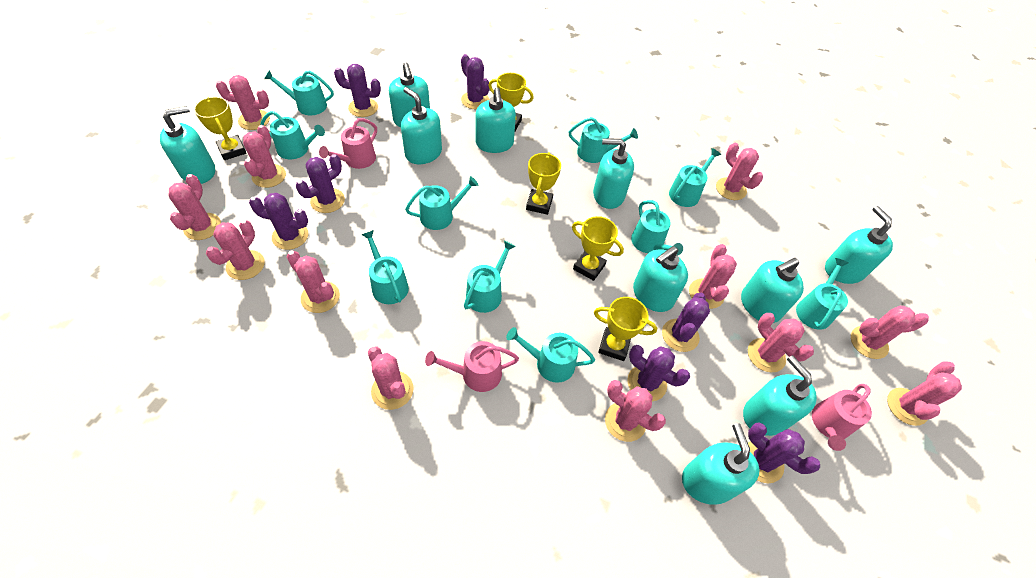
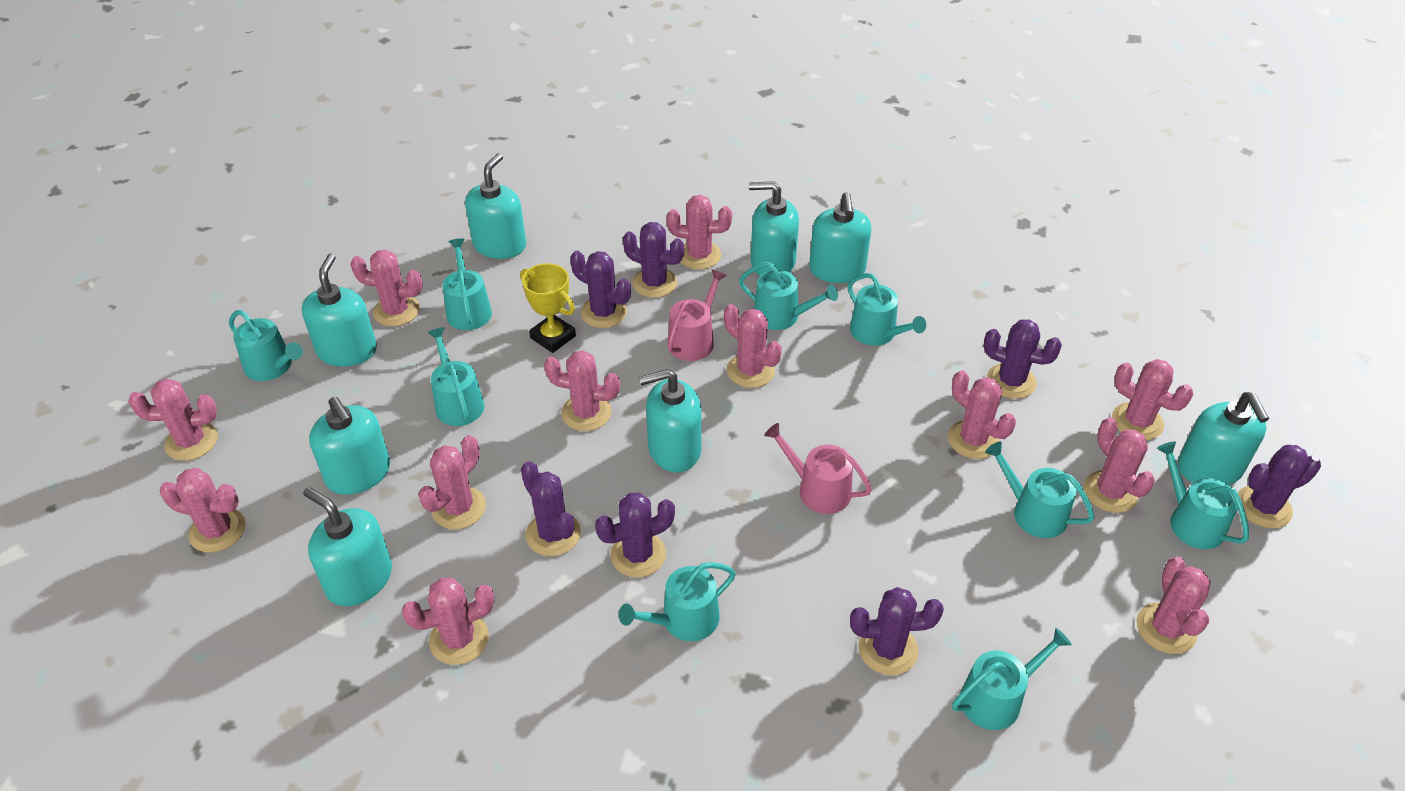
pink watering can: [319,118,377,169] [425,341,519,392] [812,384,872,451] = 3 -> [668,269,727,361] [764,423,872,514] = 2
turquoise soap dispenser: [160,106,215,184] [389,62,430,127] [401,87,442,164] [475,88,516,153] [593,138,634,209] [633,246,688,312] [682,423,760,505] [741,258,804,323] [743,355,817,436] [825,206,893,284] = 10 -> [302,254,377,367] [303,487,392,606] [309,396,390,495] [465,153,526,259] [639,369,702,472] [749,181,799,276] [809,192,871,283] [1178,392,1269,485] = 8
turquoise watering can: [260,111,325,159] [264,70,334,115] [361,230,409,304] [405,176,478,230] [464,241,516,313] [506,327,595,383] [569,117,638,163] [631,200,683,255] [669,148,721,207] [796,258,849,330] = 10 -> [229,310,303,381] [427,327,484,426] [442,239,492,330] [619,562,736,641] [739,262,838,330] [848,273,926,346] [952,628,1072,730] [985,441,1095,538] [1157,441,1249,549] = 9
yellow trophy: [194,97,246,160] [488,73,534,131] [526,152,561,215] [572,216,624,281] [594,297,657,361] = 5 -> [520,263,576,353] = 1

